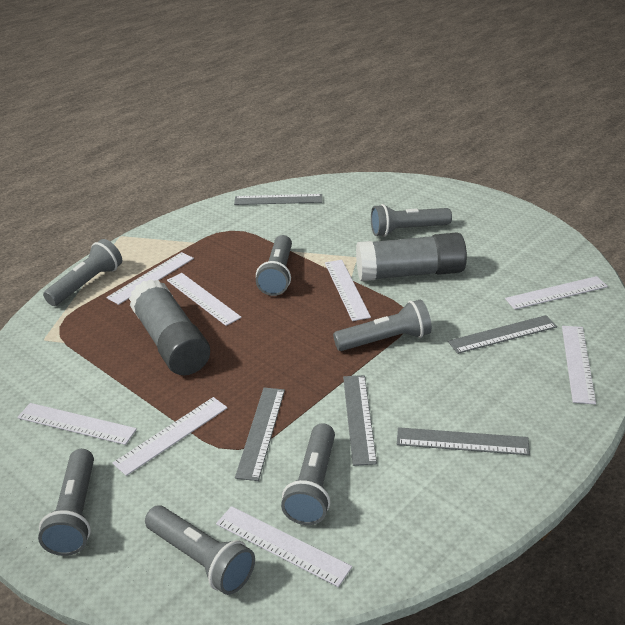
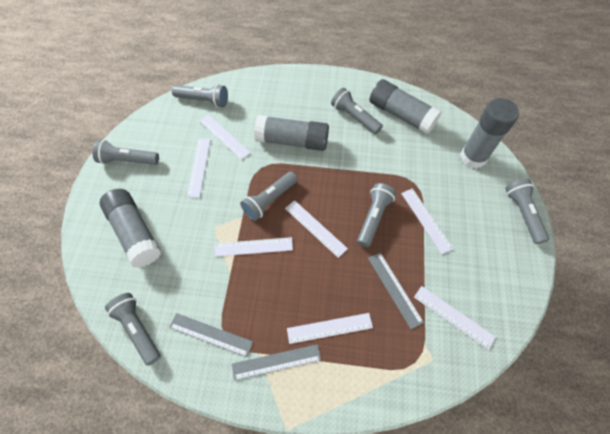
grey glue stick: [129,279,210,375] [356,233,467,281] = 2 -> [100,189,161,268] [254,115,329,151] [369,79,442,134] [460,98,519,168] = 4
grey ruler: [234,194,322,205] [235,388,285,481] [343,375,377,466] [397,427,530,455] [448,315,557,354] = 5 -> [169,313,253,357] [232,344,321,381] [368,253,424,329] = 3
white ruler: [17,403,137,445] [106,252,194,305] [112,397,228,476] [167,273,242,326] [216,506,352,587] [325,260,371,321] [505,276,608,310] [562,326,596,404] = 8 -> [187,138,211,198] [199,114,251,160] [215,237,293,257] [285,200,348,258] [287,313,373,344] [401,188,454,254] [414,286,496,350] = 7

